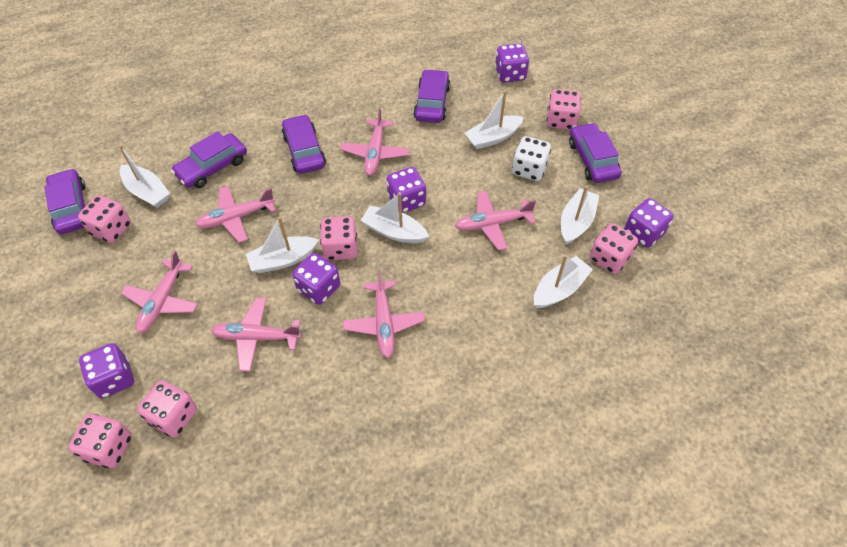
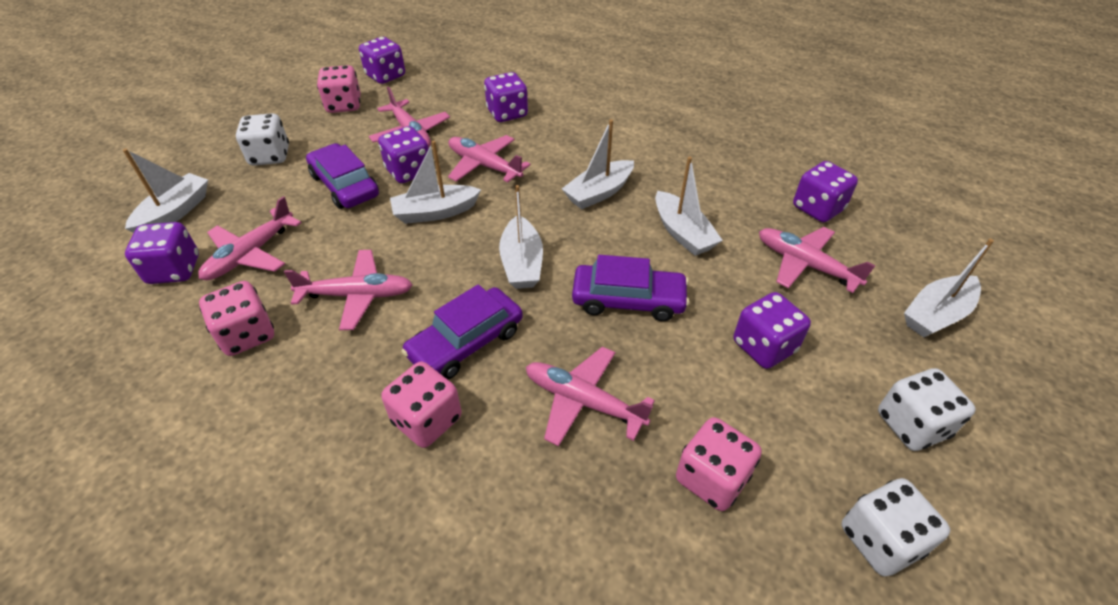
pink dice: [69,414,132,468] [78,195,131,243] [137,380,197,437] [320,216,357,260] [547,89,581,130] [590,223,638,274] = 6 -> [199,281,274,356] [317,65,360,113] [381,361,462,448] [676,417,762,511] = 4
purple car: [44,169,85,234] [171,131,247,188] [282,114,326,174] [413,69,450,123] [569,123,622,183] = 5 -> [306,143,379,209] [401,284,523,379] [572,255,689,321] = 3
purple dice: [79,343,134,398] [292,253,340,305] [387,167,426,213] [495,43,529,83] [624,198,674,248] = 5 -> [125,222,199,284] [359,37,405,84] [378,126,429,183] [484,72,528,122] [734,292,811,369] [793,161,858,222] = 6
white dice: [512,136,551,181] = 1 -> [236,113,289,166] [842,478,950,577] [878,368,976,451] = 3

